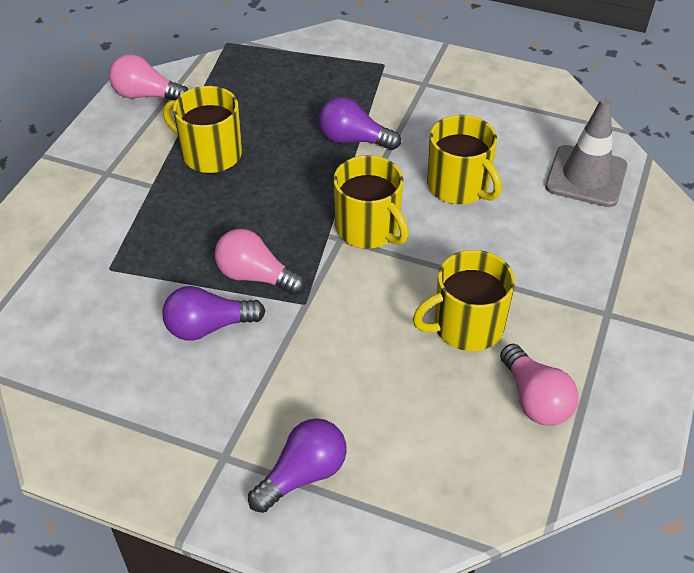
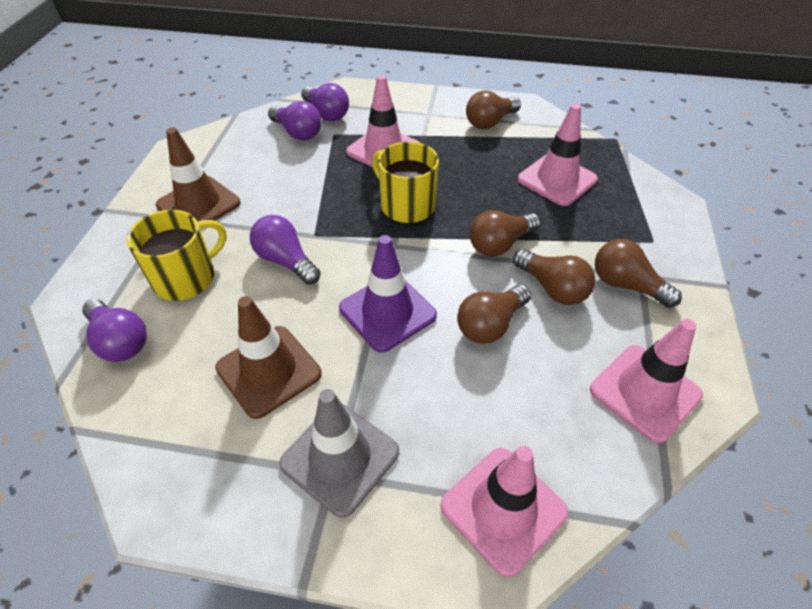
brown light bulb: none = 0 -> [457,285,531,344] [466,90,521,129] [469,210,541,257] [513,249,595,305] [595,239,682,308] = 5
brown traffic cone: none = 0 -> [156,127,240,222] [215,296,322,419] = 2
pink light bulb: [109,54,188,100] [214,229,305,295] [500,344,578,426] = 3 -> none = 0
pink traffic cone: none = 0 -> [346,75,420,167] [440,446,568,577] [518,104,598,206] [590,319,703,444] = 4
purple light bulb: [162,286,265,341] [248,418,347,513] [319,97,401,150] = 3 -> [82,299,147,362] [250,215,321,285] [268,101,321,141] [301,83,349,121] = 4
purple traffic cone: none = 0 -> [339,235,437,353] = 1
yellow mug: [163,86,242,173] [333,155,409,248] [413,250,515,351] [427,115,502,204] = 4 -> [127,210,227,301] [372,142,439,223] = 2

